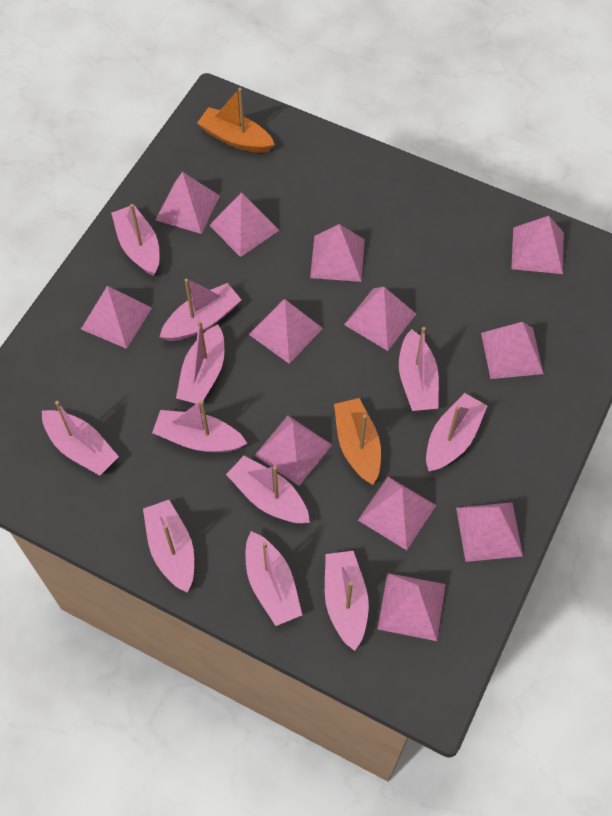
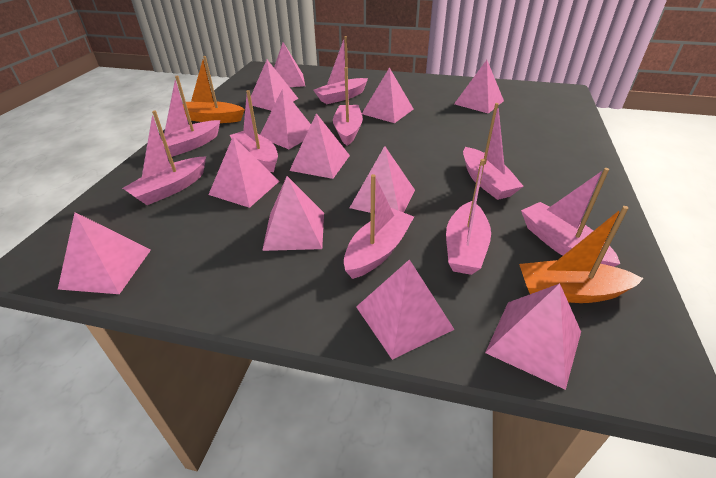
pink boat: [42,401,119,475] [111,204,159,276] [143,500,194,593] [152,400,247,452] [160,279,242,341] [176,321,224,404] [226,456,310,524] [246,531,302,626] [325,551,369,651] [399,327,439,411] [426,393,487,471] = 11 -> [123,111,206,205] [160,76,221,158] [229,90,278,172] [313,36,368,104] [333,67,363,146] [344,174,414,279] [446,159,491,275] [463,103,524,200] [521,168,620,267] = 9

